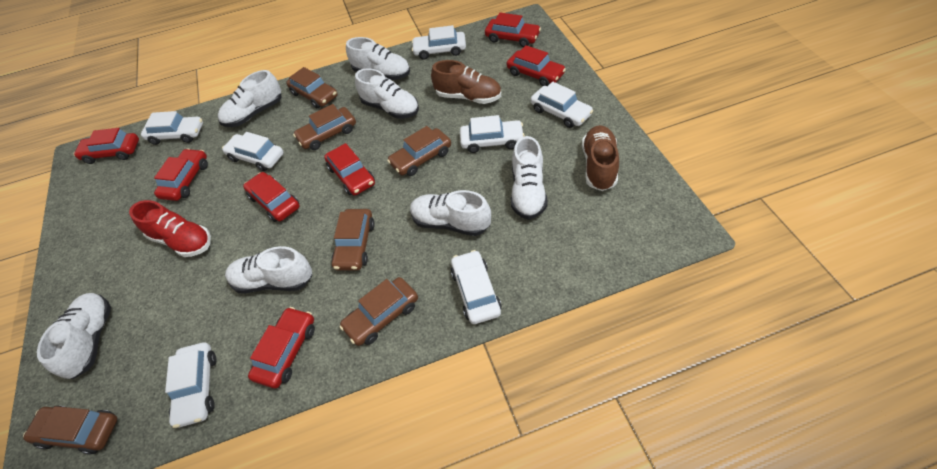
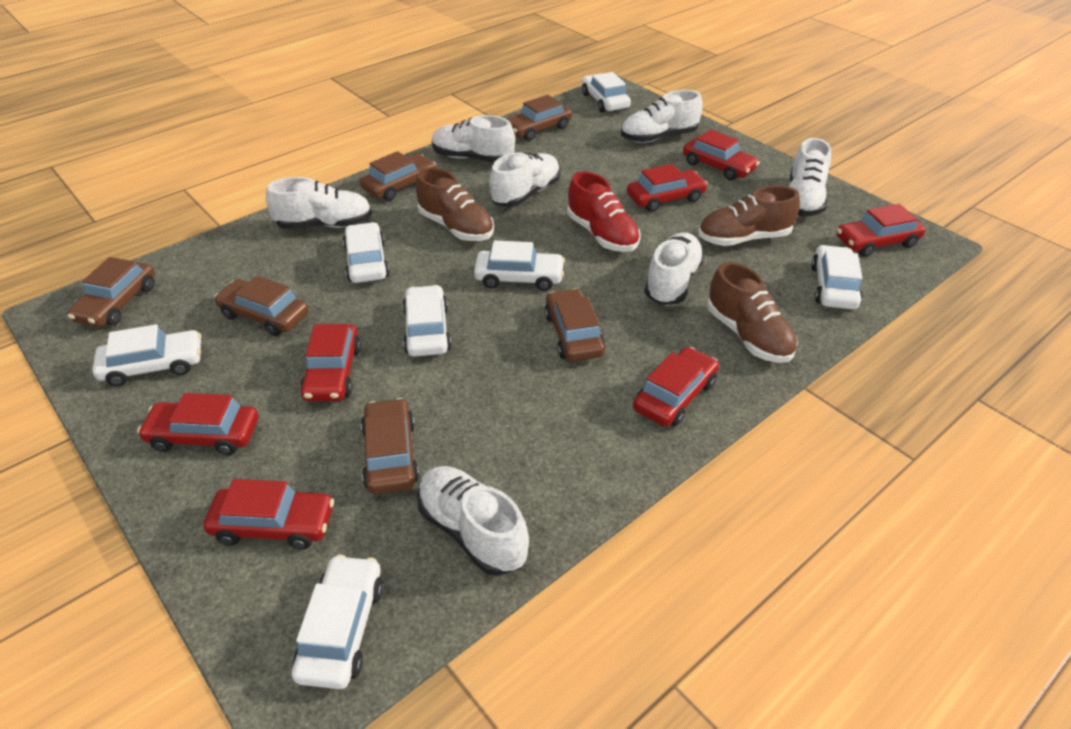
brown shoe: [431,60,501,104] [582,125,619,191] = 2 -> [416,167,494,241] [698,185,800,246] [707,262,798,363] = 3

